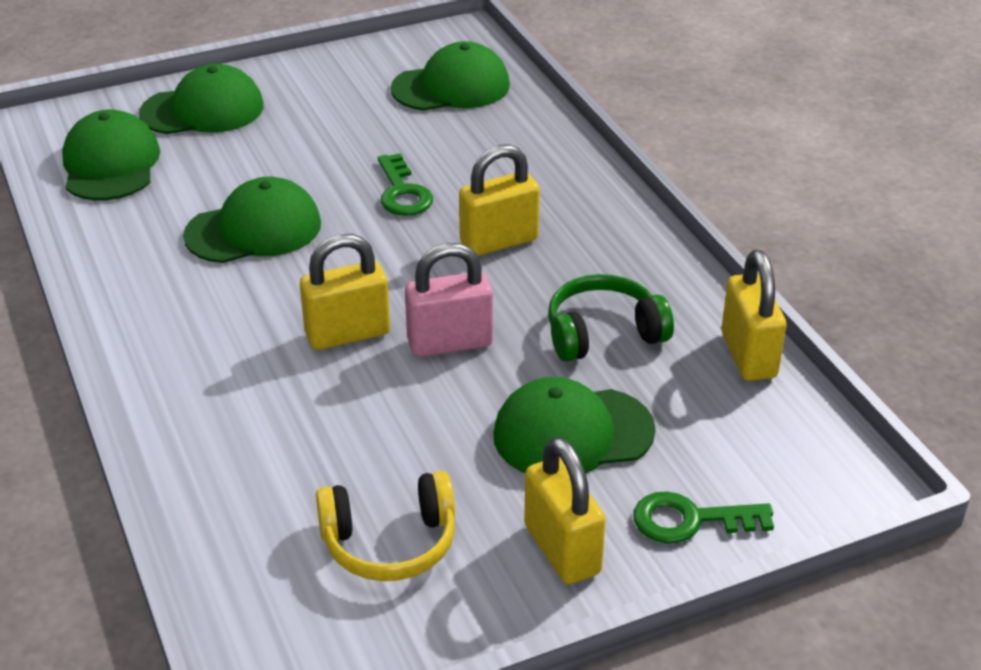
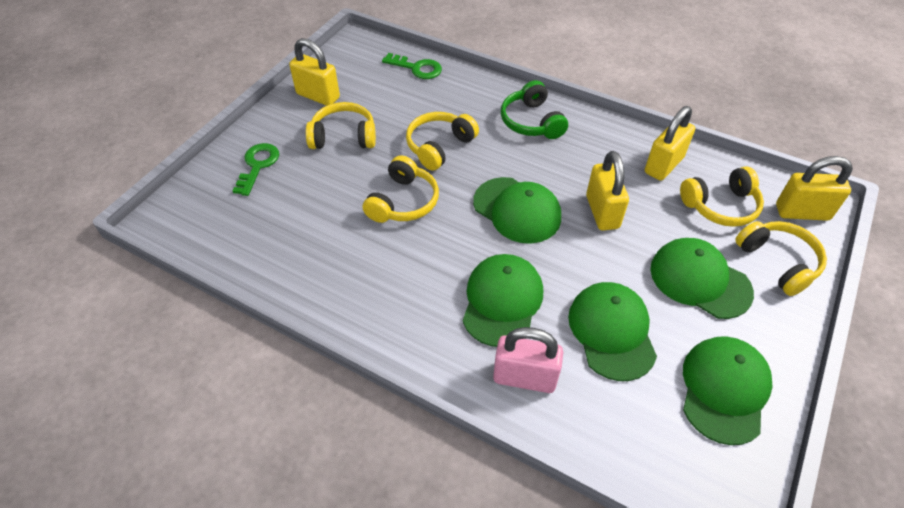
yellow headphones: [316,471,455,581] = 1 -> [306,102,376,149] [363,155,439,223] [406,112,479,171] [680,166,764,227] [735,221,827,296] = 5

